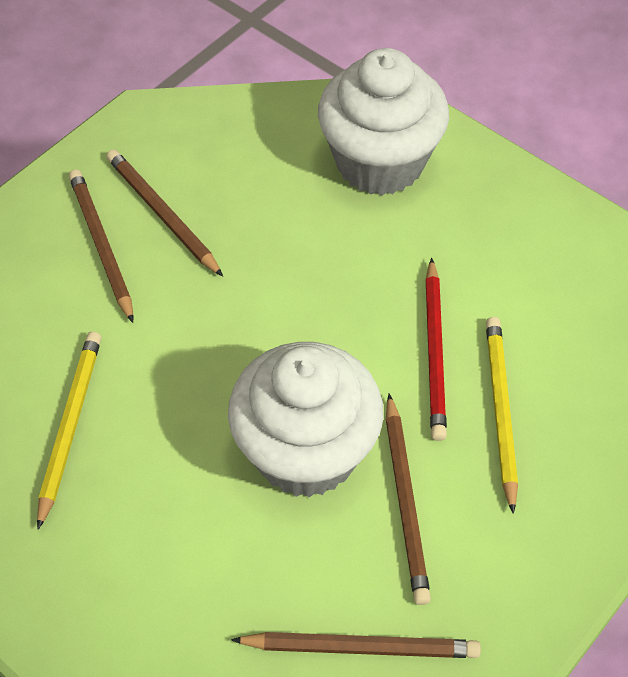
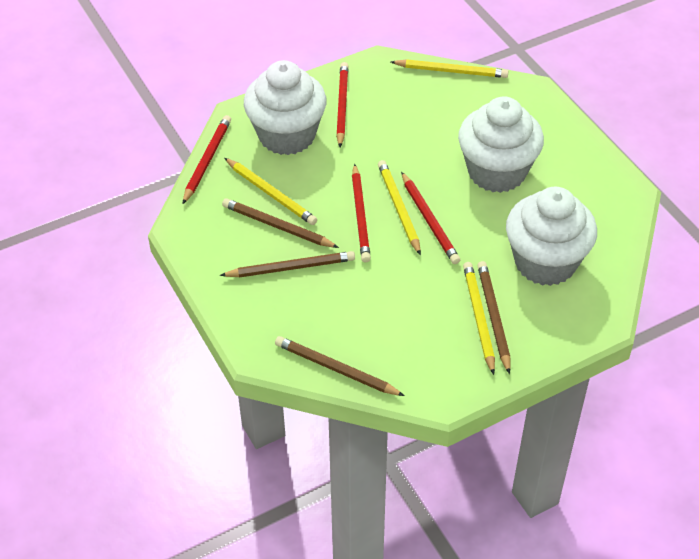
red pencil: [425,258,447,441] = 1 -> [183,115,231,204] [336,62,348,147] [352,164,371,262] [401,172,460,264] = 4
white cupcake: [228,342,384,497] [318,48,449,196] = 2 -> [244,60,327,155] [458,96,544,193] [506,187,597,286] = 3
yellow pencil: [37,332,101,530] [486,317,518,514] = 2 -> [224,158,317,225] [378,160,421,255] [391,60,509,78] [463,262,495,375] = 4

